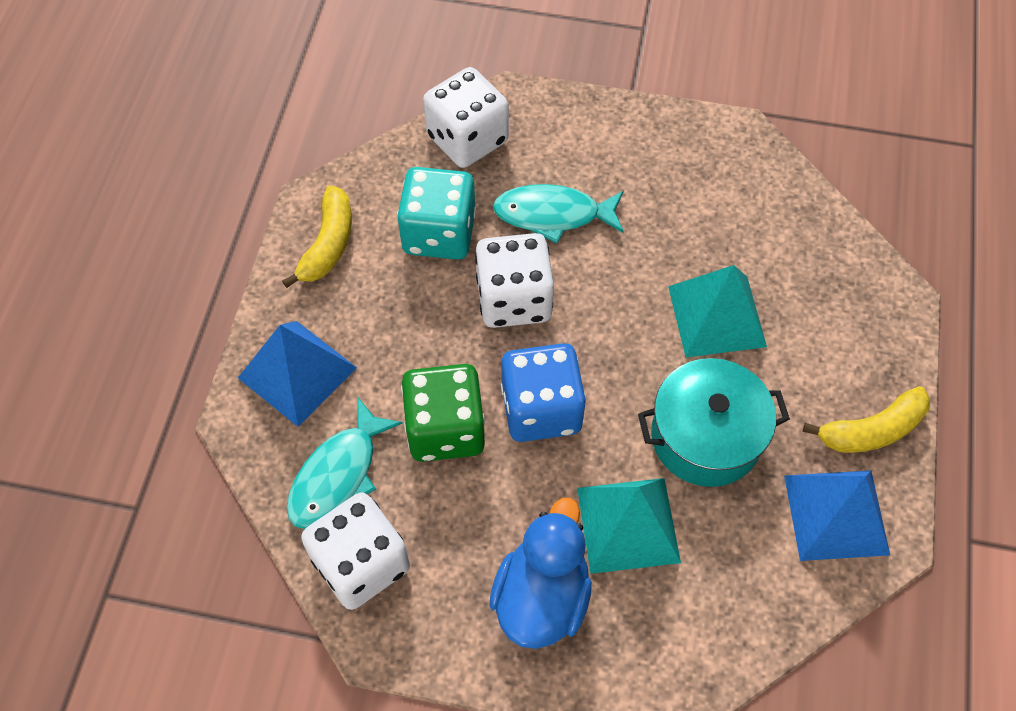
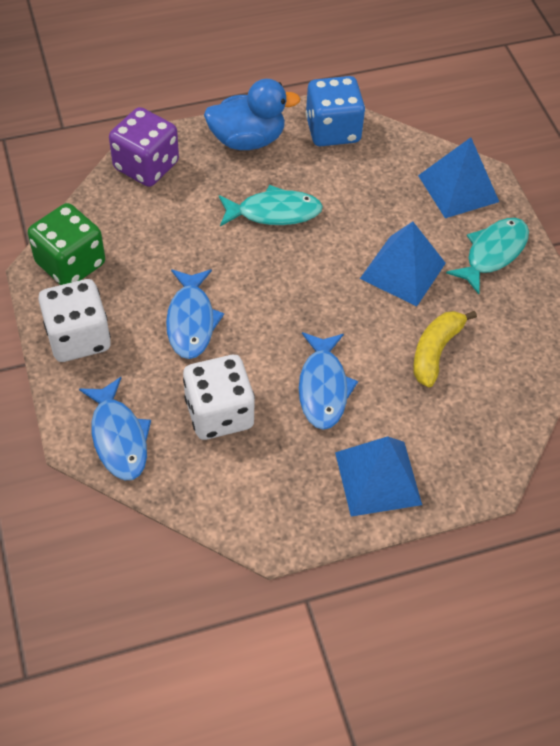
blue fish: none = 0 -> [79,377,151,480] [166,269,224,359] [299,332,358,430] = 3
blue pyramid: [238,321,357,427] [784,470,890,561] = 2 -> [335,436,422,517] [360,222,446,306] [418,137,499,218] = 3
purple dice: none = 0 -> [109,107,179,187] = 1
turquoise dice: [397,167,476,260] = 1 -> none = 0
turquoise pot: [638,358,790,487] = 1 -> none = 0
turquoise pyramid: [577,478,681,574] [668,265,767,357] = 2 -> none = 0
white dice: [301,492,410,610] [423,67,509,168] [475,233,554,328] = 3 -> [38,279,111,362] [183,355,255,440] = 2
yellow banana: [282,185,352,288] [803,386,930,453] = 2 -> [413,311,477,387] = 1

